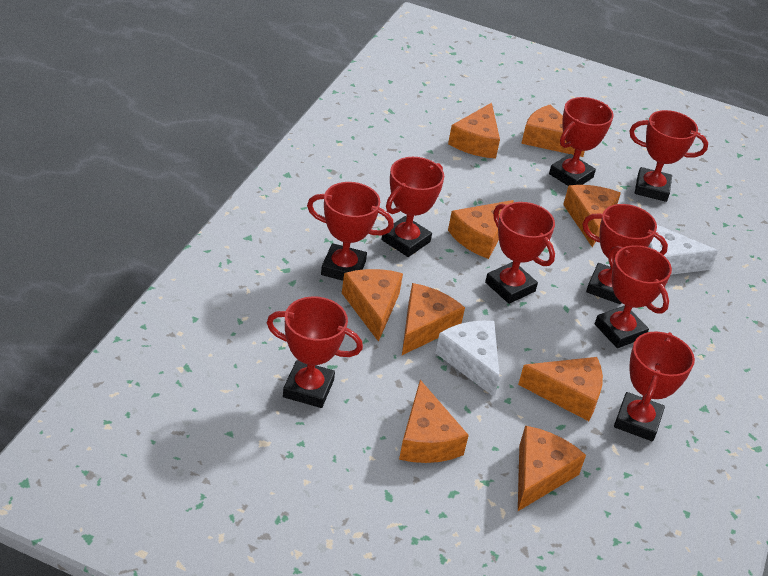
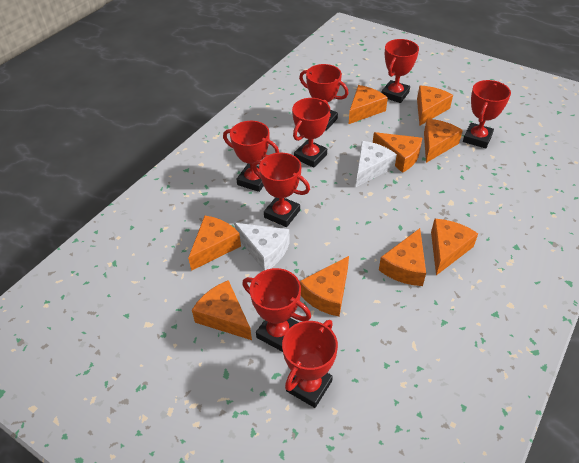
red trophy: [267,296,363,408] [307,182,394,281] [381,157,444,257] [485,202,555,304] [549,97,614,186] [582,204,668,304] [595,245,672,348] [614,331,695,441] [629,110,708,202] = 9 -> [223,121,279,192] [242,268,311,352] [253,153,310,227] [282,320,338,408] [292,98,330,168] [299,64,349,131] [381,39,419,103] [463,80,511,149] = 8

